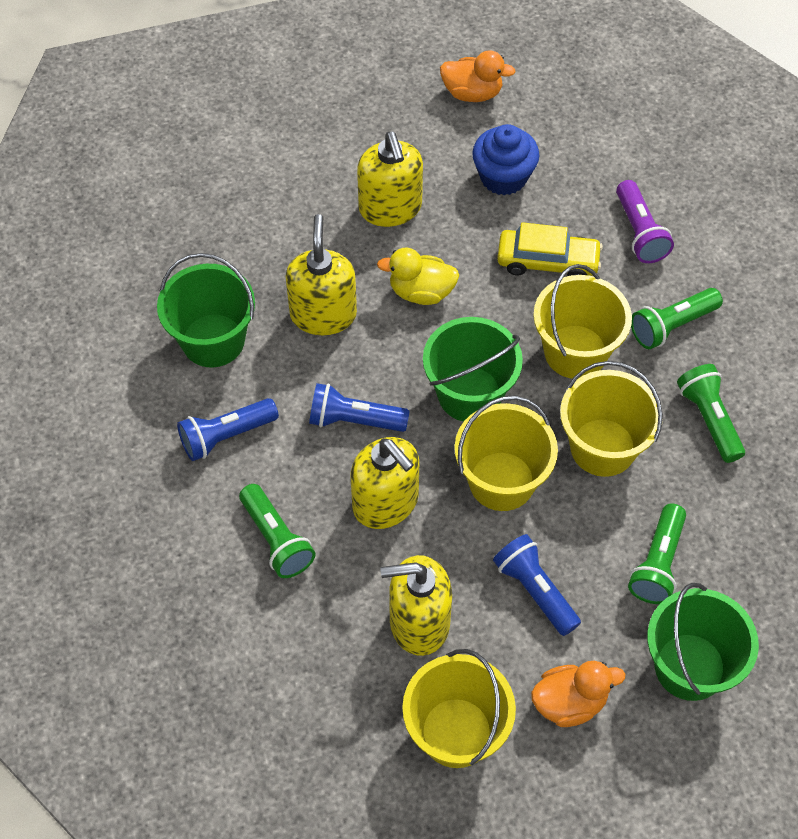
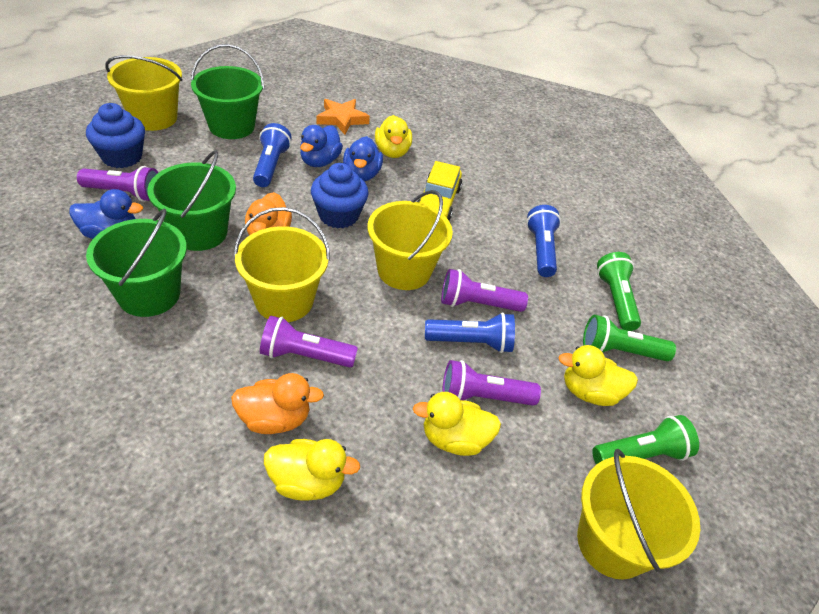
blue cupcake: [472,124,539,195] = 1 -> [86,103,145,168] [311,163,369,228] = 2
blue duck: none = 0 -> [69,189,143,239] [300,125,343,167] [343,136,383,181] = 3
green flashlight: [239,484,315,578] [628,504,686,604] [631,288,723,349] [677,364,745,463] = 4 -> [583,315,676,361] [592,415,699,465] [597,252,641,331] = 3
orange star: none = 0 -> [316,99,370,134] = 1
purple flashlight: [616,180,674,263] = 1 -> [77,166,159,202] [260,316,358,367] [441,269,528,312] [442,360,541,406] = 4
yellow duck: [377,248,459,305] = 1 -> [264,439,360,501] [375,115,412,158] [413,392,501,456] [558,345,638,406] = 4
yellow soap dispenser: [285,214,357,335] [350,437,419,529] [357,131,423,227] [381,555,452,656] = 4 -> none = 0

